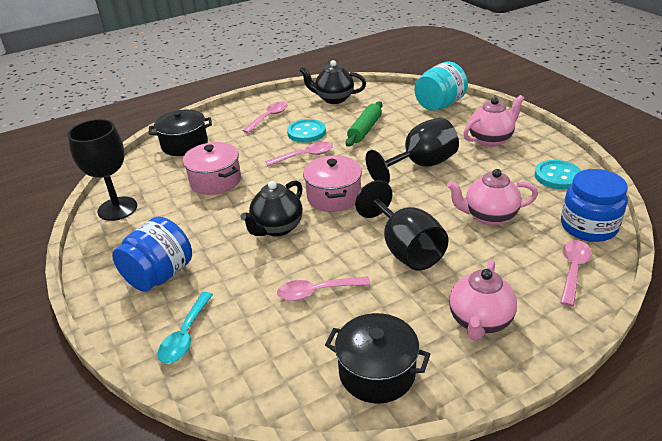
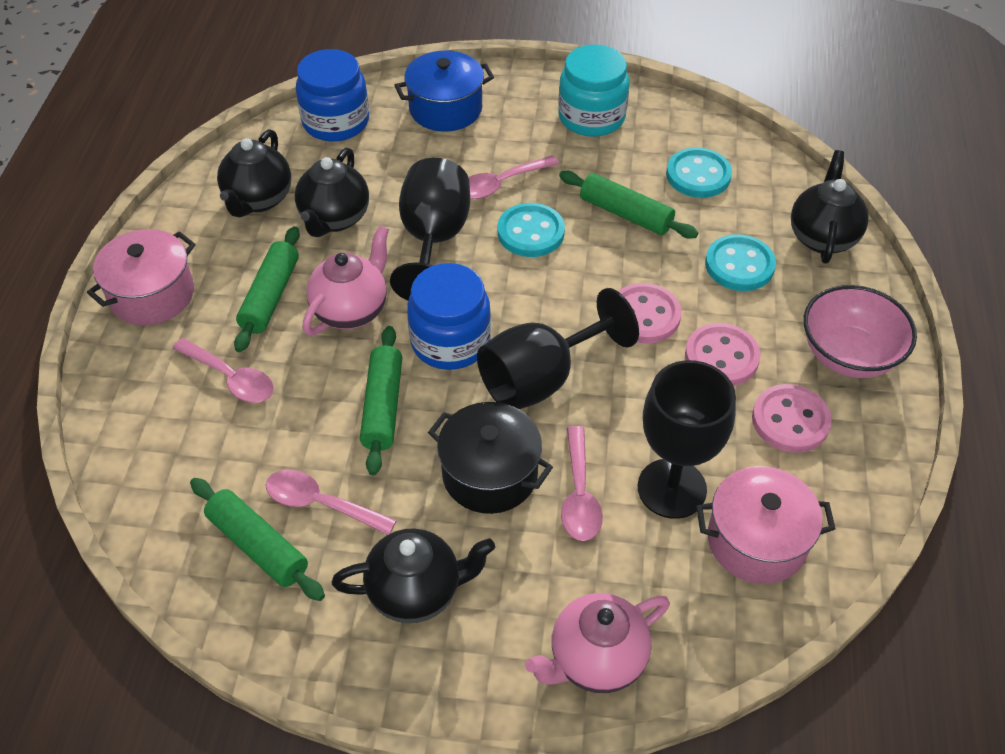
black pot: [149,110,212,156] [325,313,430,404] = 2 -> [428,402,553,514] = 1
black teapot: [240,180,303,237] [299,60,366,104] = 2 -> [217,129,291,217] [295,148,369,237] [332,528,495,623] [791,150,869,264] = 4
blue pot: none = 0 -> [394,51,494,132] = 1
green rolling pin: [346,101,383,147] = 1 -> [190,478,325,601] [234,226,300,352] [360,326,402,475] [559,171,698,239] = 4
pink bowl: none = 0 -> [804,285,917,378] = 1
pink button: none = 0 -> [618,283,681,344] [685,323,761,386] [752,384,832,453] = 3
pink teapot: [447,169,538,226] [449,260,517,341] [463,95,524,147] = 3 -> [303,225,389,336] [525,593,670,693] = 2
turquoise button: [287,119,326,143] [534,160,581,190] = 2 -> [498,203,565,257] [666,148,732,198] [705,234,776,291] = 3
turquoise spoon: [158,292,213,364] = 1 -> none = 0

